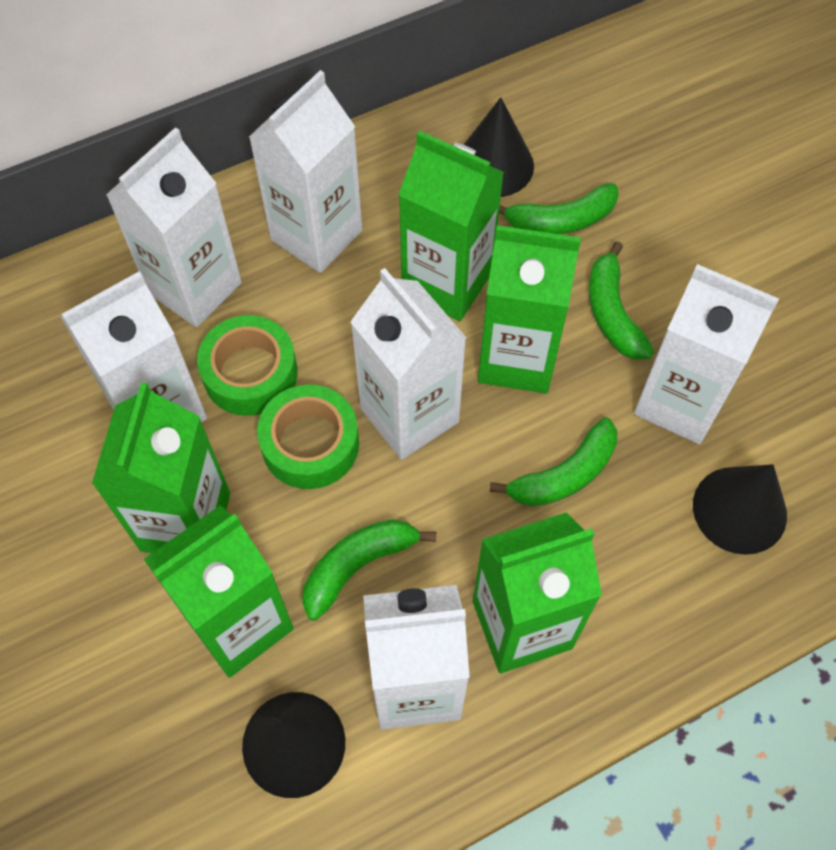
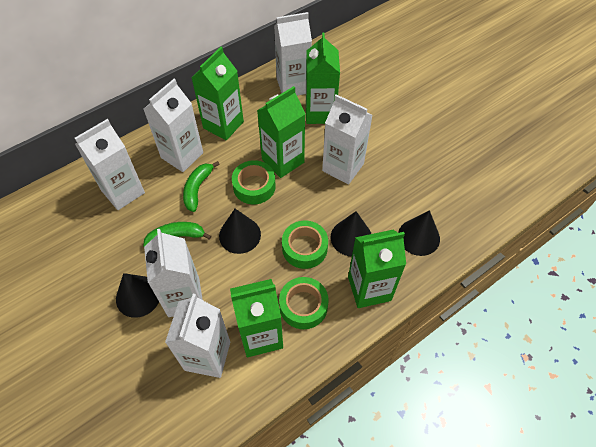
black cone: [242,692,345,798] [463,97,534,197] [693,464,787,555] = 3 -> [116,273,159,318] [219,209,261,254] [331,211,371,256] [398,210,440,256] = 4
green banana: [302,519,436,621] [490,417,617,507] [499,183,619,234] [589,241,654,360] = 4 -> [143,222,211,247] [183,161,220,212] = 2
green tape: [197,315,298,416] [257,385,359,489] = 2 -> [232,160,276,204] [279,277,329,329] [282,221,328,269] = 3

